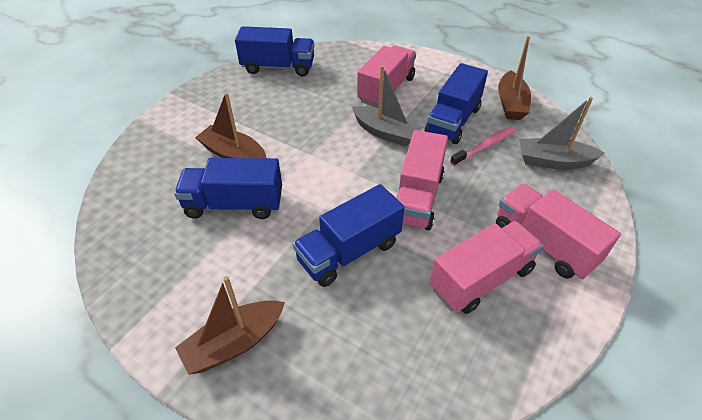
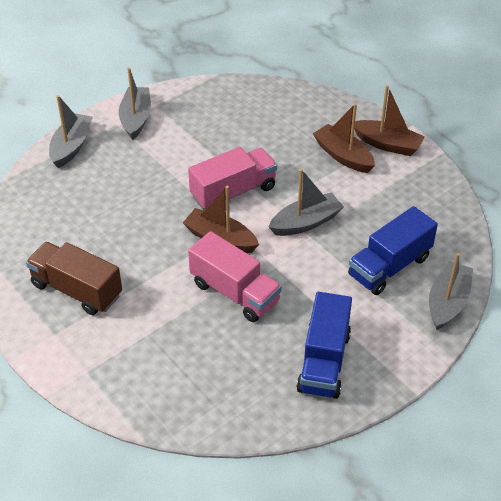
blue truck: [174,158,282,219] [235,26,314,76] [293,184,404,287] [425,63,488,144] = 4 -> [297,292,352,399] [348,206,438,295] = 2
brown truck: none = 0 -> [26,242,122,315] = 1
grey boat: [352,65,423,147] [519,97,605,169] = 2 -> [49,95,93,168] [119,67,151,140] [269,169,344,236] [429,253,473,330] = 4
pink toothbrush: [450,127,516,167] = 1 -> none = 0
pink truck: [357,45,416,108] [396,130,448,231] [430,221,544,314] [496,184,621,279] = 4 -> [188,147,277,210] [188,231,282,322] = 2

